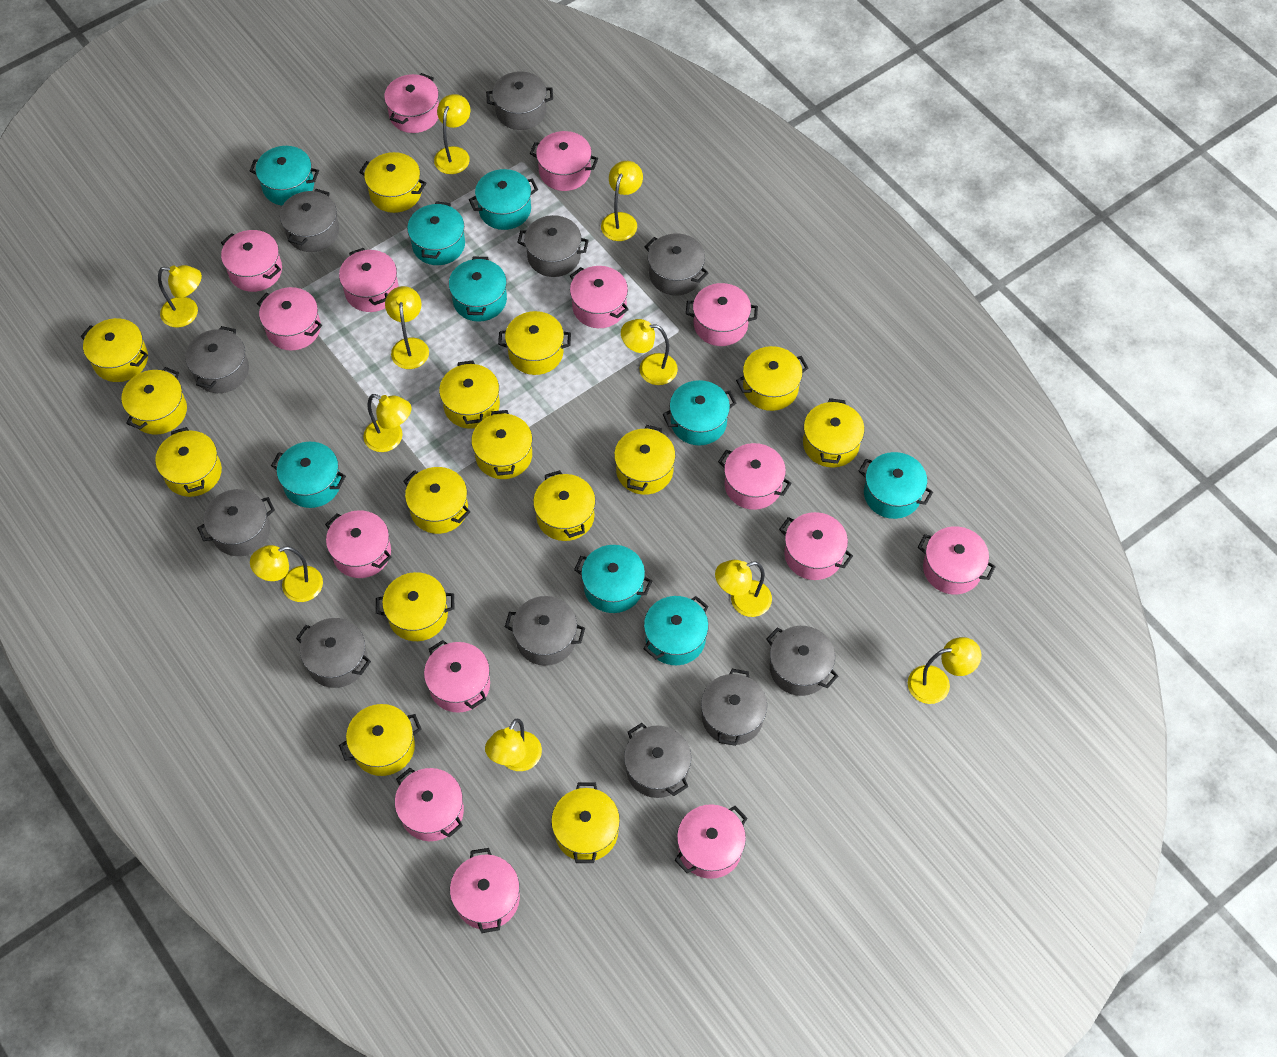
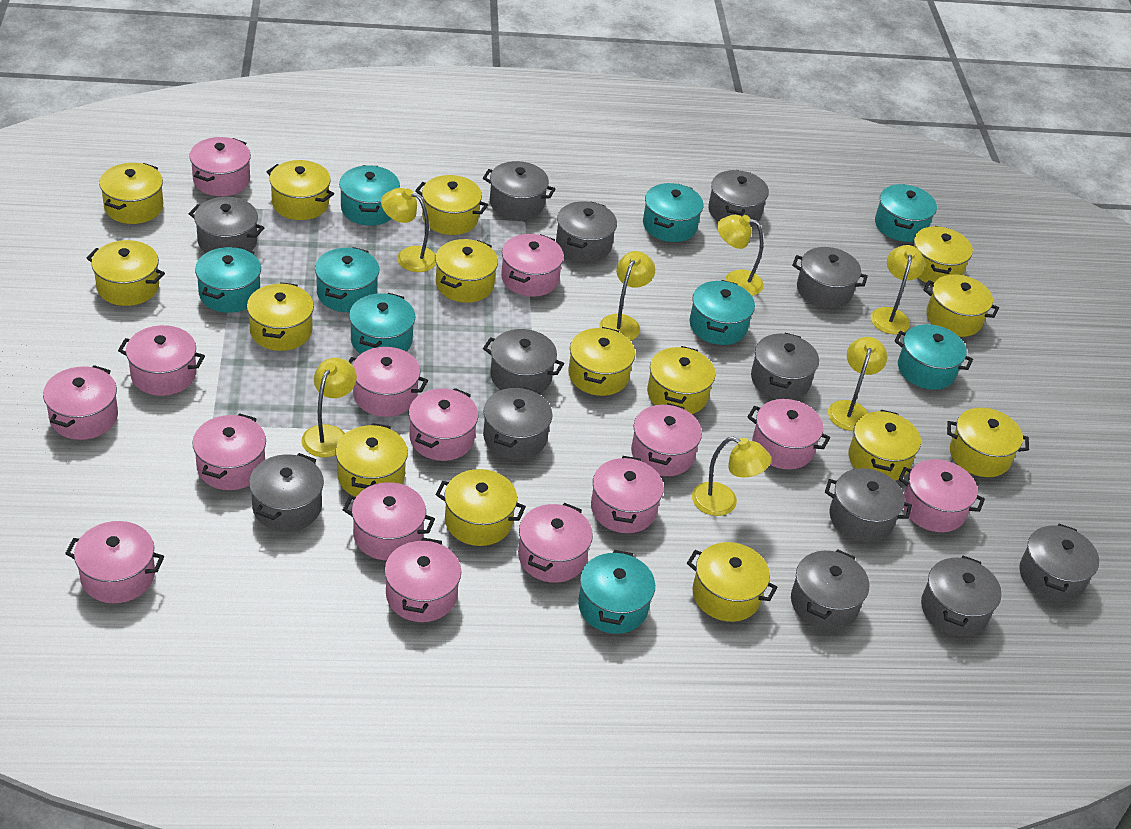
grey pot: [185,326,249,393] [197,489,275,556] [280,189,339,252] [296,618,371,688] [486,71,553,130] [505,596,585,666] [517,215,589,277] [624,723,691,798] [644,233,708,295] [701,669,767,746] [766,626,838,696] = 11 -> [189,197,264,253] [249,453,324,532] [483,161,555,220] [483,329,564,393] [483,387,552,460] [556,201,617,262] [708,170,769,226] [751,333,819,400] [791,549,869,630] [792,247,868,308] [825,468,912,543] [921,556,1002,637] [1019,524,1099,602] = 13
yellow lamp: [158,265,202,328] [250,545,323,602] [363,394,412,452] [385,286,429,369] [434,94,470,174] [485,719,542,771] [601,161,643,241] [621,319,678,385] [715,560,772,617] [908,637,981,704] = 10 -> [301,358,357,457] [381,188,436,272] [600,251,655,341] [692,437,771,516] [717,215,764,296] [828,337,888,431] [871,245,925,334] = 7

